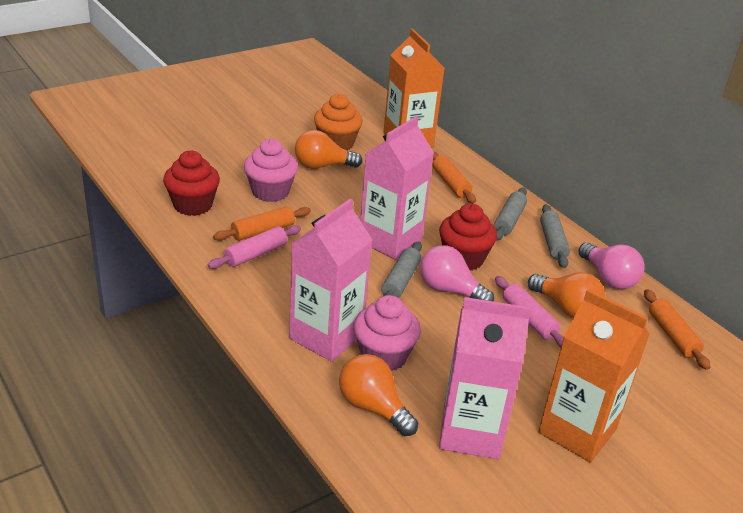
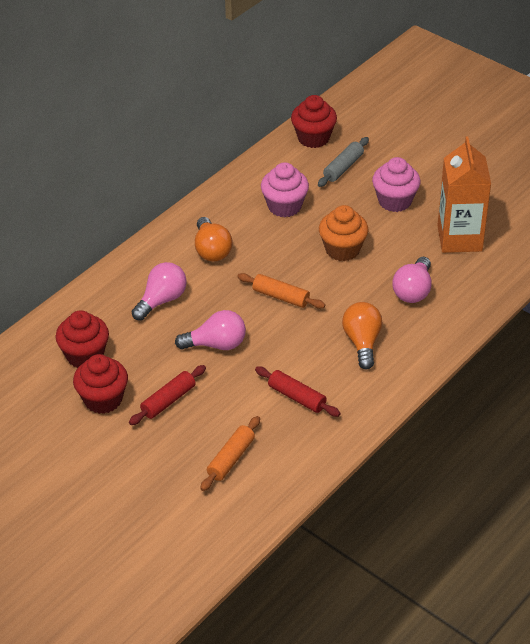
grey rolling pin: [381,241,422,298] [494,187,527,241] [540,204,570,268] = 3 -> [318,137,369,187] = 1
orange carton: [383,29,444,148] [538,289,650,462] = 2 -> [437,136,491,253] = 1
orange light bulb: [295,130,363,169] [339,354,418,436] [528,272,605,318] = 3 -> [195,217,233,262] [342,302,382,369] = 2
orange rolling pin: [213,206,311,241] [433,151,476,204] [644,289,710,370] = 3 -> [200,416,260,491] [237,273,325,309] = 2
pink carton: [289,199,372,362] [360,116,434,260] [439,297,531,459] = 3 -> none = 0
pink light bulb: [420,245,494,302] [578,242,645,289] = 2 -> [131,262,187,321] [175,310,246,350] [392,257,432,303] = 3
pink rolling pin: [208,225,301,269] [495,276,564,347] = 2 -> none = 0
red cupcake: [163,151,220,216] [439,203,497,271] = 2 -> [55,310,109,368] [73,354,128,414] [291,95,337,148] = 3
red rolling pin: none = 0 -> [129,365,206,425] [255,367,341,417] = 2

